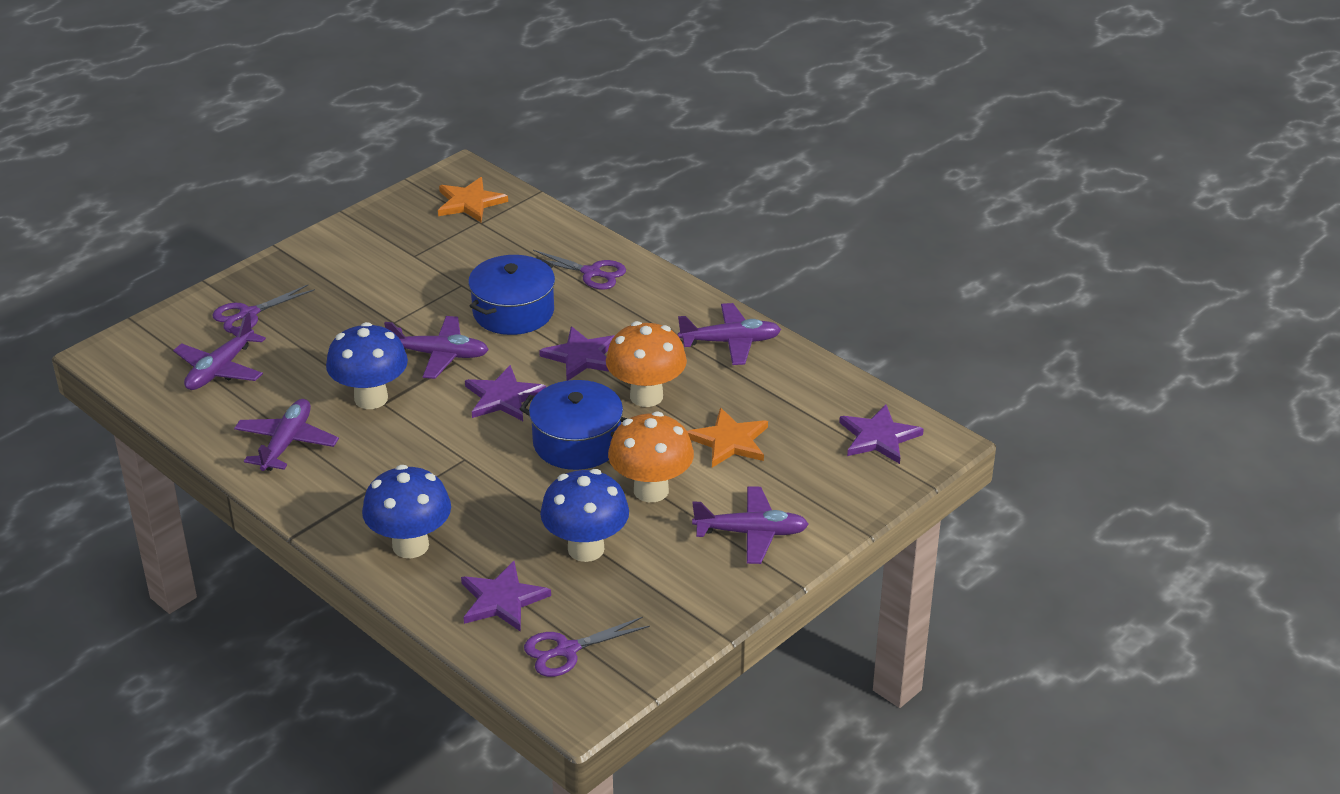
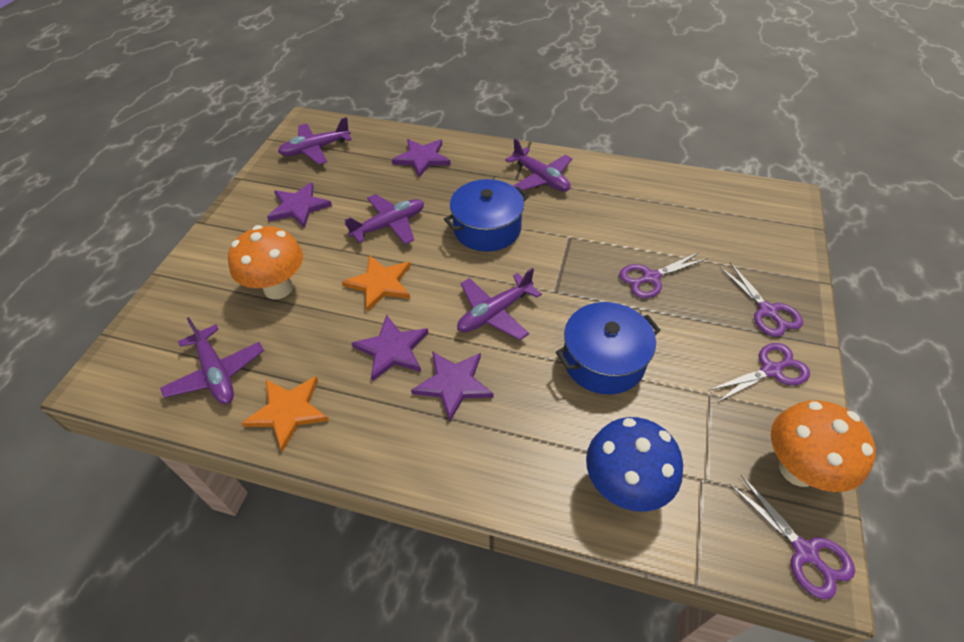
blue mushroom: [326,322,408,409] [362,465,451,558] [540,469,629,562] = 3 -> [586,417,683,512] = 1
purple scissors: [213,285,315,333] [524,617,650,677] [533,250,626,290] = 3 -> [619,252,708,298] [708,343,810,402] [720,262,803,337] [730,475,855,600] = 4

